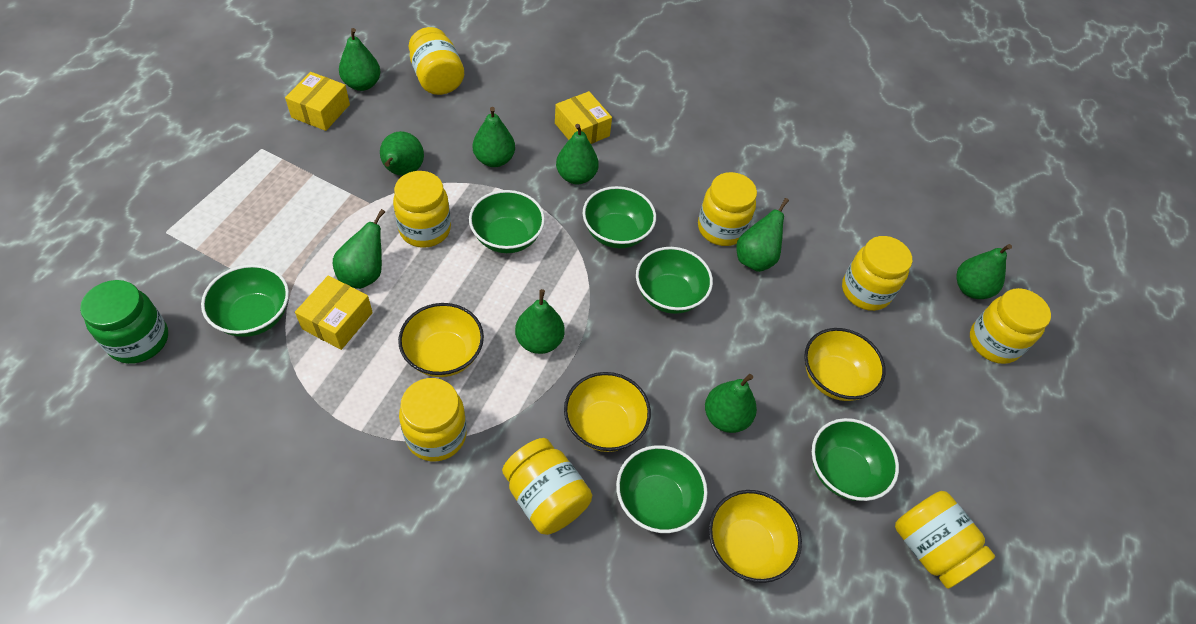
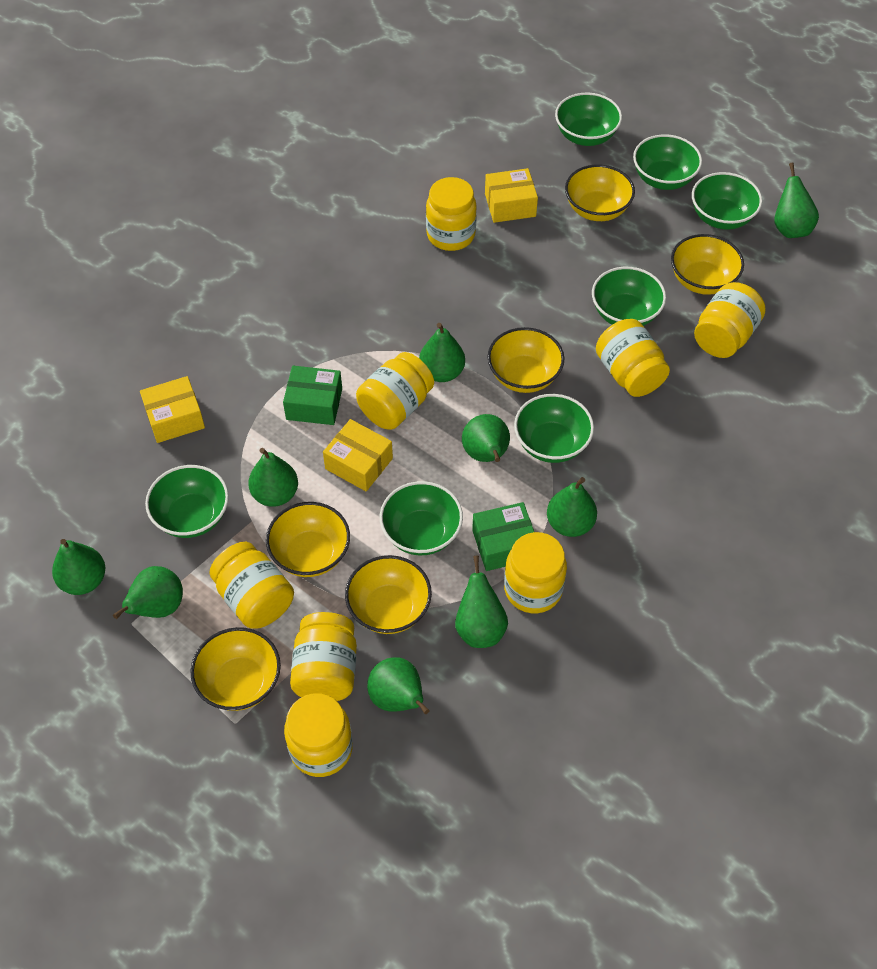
green bowl: [201,264,289,337] [469,190,545,253] [583,186,656,248] [616,445,708,533] [636,247,713,314] [812,418,899,501] = 6 -> [145,465,229,538] [380,481,463,555] [514,394,594,463] [555,92,622,146] [592,267,666,326] [633,134,702,190] [692,172,762,230] = 7
green box: none = 0 -> [283,366,342,425] [472,502,534,571] = 2
green jar: [80,280,168,364] = 1 -> none = 0
yellow bowl: [398,303,484,377] [564,372,651,452] [709,490,802,583] [804,328,886,401] = 4 -> [190,627,281,711] [266,502,350,577] [345,555,432,634] [488,327,564,393] [565,165,635,221] [671,234,744,295] = 6

